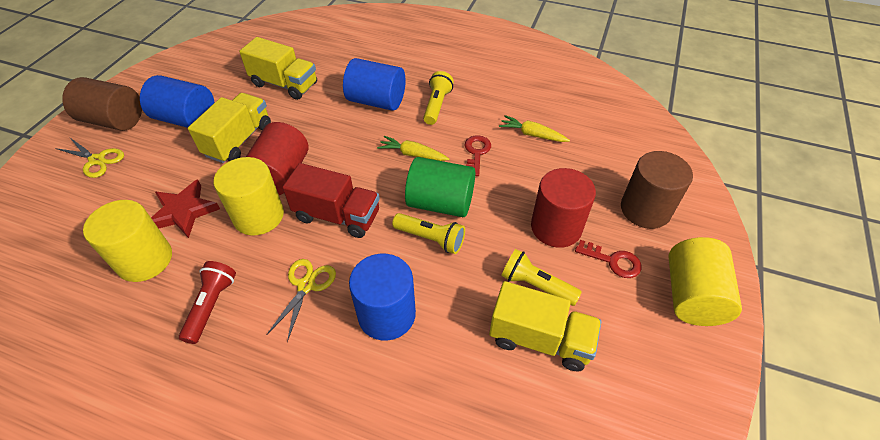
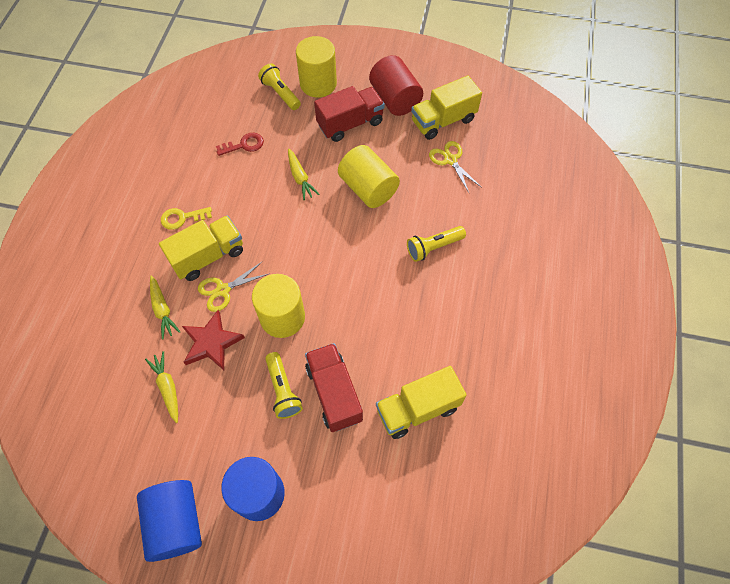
blue cylinder: [140,75,214,128] [343,58,406,111] [349,254,416,341] = 3 -> [137,480,202,562] [221,457,285,521] = 2
brown cylinder: [62,77,142,131] [621,151,693,229] = 2 -> none = 0
green cylinder: [405,157,475,217] = 1 -> none = 0
red cylinder: [246,122,308,195] [531,168,596,248] = 2 -> [369,55,423,116] = 1
red flashlight: [179,261,236,344] = 1 -> none = 0
red key: [465,135,491,176] [575,240,642,278] = 2 -> [216,133,264,156] = 1
red truck: [282,163,380,238] = 1 -> [305,343,363,432] [314,86,385,142] = 2
yellow carrot: [377,136,449,161] [499,115,570,142] = 2 -> [145,351,178,423] [150,276,180,340] [288,149,319,200] = 3
yellow key: none = 0 -> [161,207,212,230] = 1

